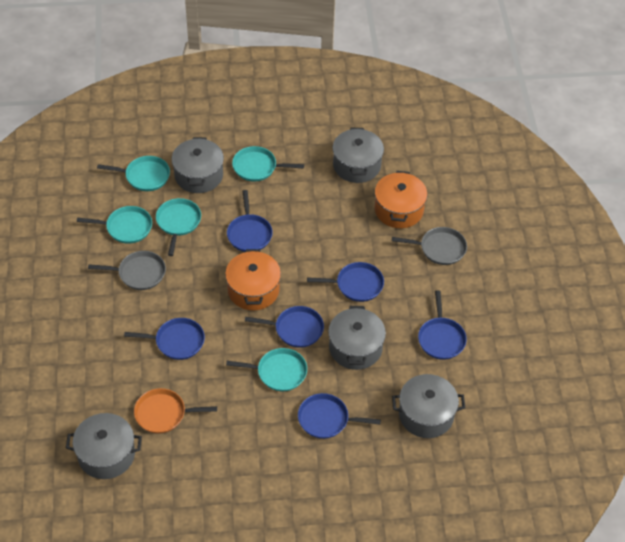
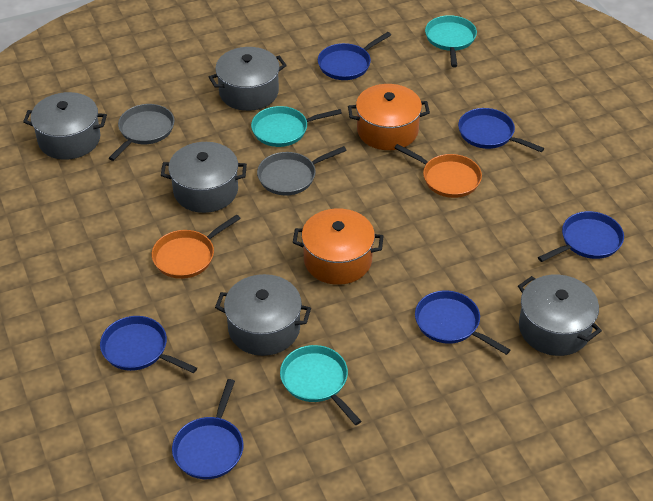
orange pan: [134,388,217,434] = 1 -> [152,214,241,279] [395,144,482,198] = 2
turquoise pan: [77,206,152,244] [97,156,170,191] [156,198,201,256] [226,348,307,391] [232,146,304,182] = 5 -> [251,106,342,147] [280,345,361,425] [425,15,477,67] = 3

